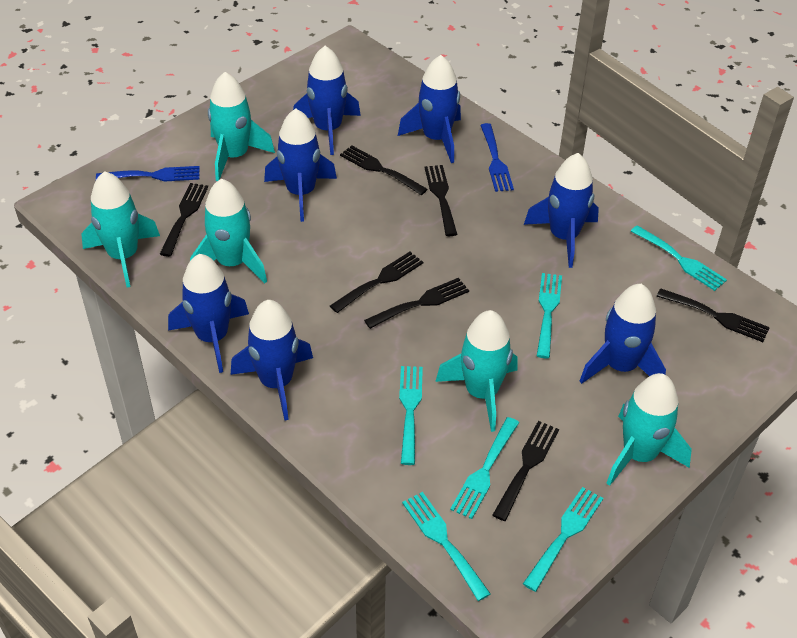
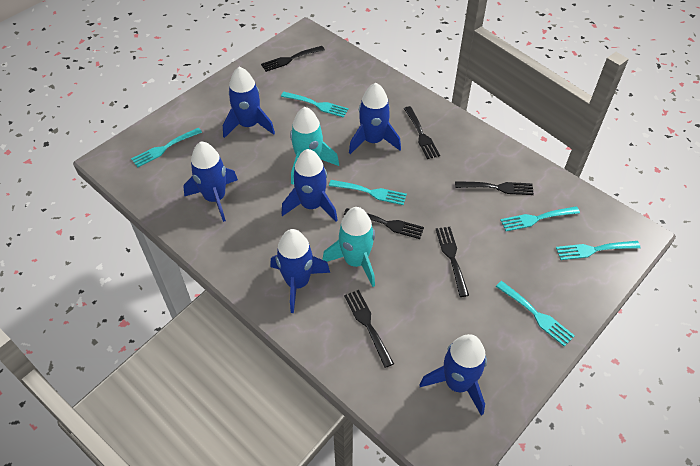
black fork: [160,183,208,257] [330,252,423,313] [340,145,427,195] [364,278,469,329] [424,165,457,236] [492,421,559,521] [656,288,770,342] = 7 -> [261,46,325,72] [344,208,424,239] [344,290,394,368] [404,106,440,159] [436,227,469,297] [455,181,534,195] = 6
blue fork: [96,166,200,182] [480,123,514,192] = 2 -> none = 0
blue rocket: [168,254,249,373] [231,300,313,421] [264,109,337,222] [293,46,361,155] [398,55,461,163] [524,153,599,268] [580,284,666,384] = 7 -> [183,141,238,222] [223,67,275,138] [271,229,330,313] [281,149,338,222] [349,83,401,154] [419,334,487,416] = 6
turquoise rocket: [81,171,160,287] [190,179,267,283] [208,72,275,181] [435,310,517,432] [607,373,692,486] = 5 -> [290,107,339,185] [322,207,375,287] = 2

